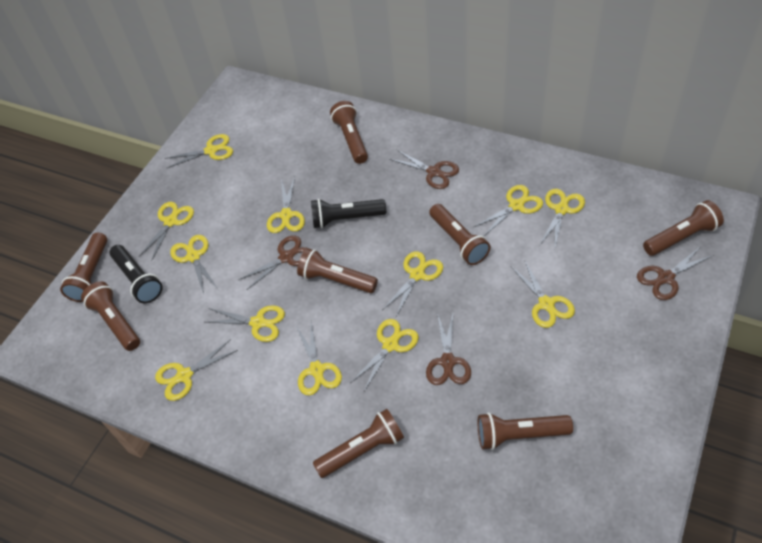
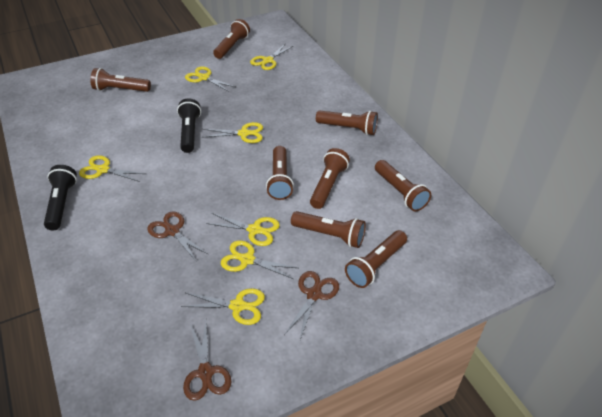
brown scissors: [239,235,307,290] [389,149,459,189] [426,313,471,385] [637,245,714,300] = 4 -> [147,211,209,261] [183,321,231,401] [284,271,339,340] = 3
yellow scissors: [139,202,194,261] [155,339,238,401] [164,134,233,168] [170,235,218,294] [206,305,285,342] [267,177,305,233] [296,323,342,395] [350,319,419,391] [383,251,443,317] [474,185,543,236] [511,260,575,328] [540,189,585,247] = 12 -> [79,155,146,182] [181,288,265,325] [185,66,235,92] [201,122,263,143] [206,213,280,246] [221,240,298,279] [250,43,293,70] = 7

